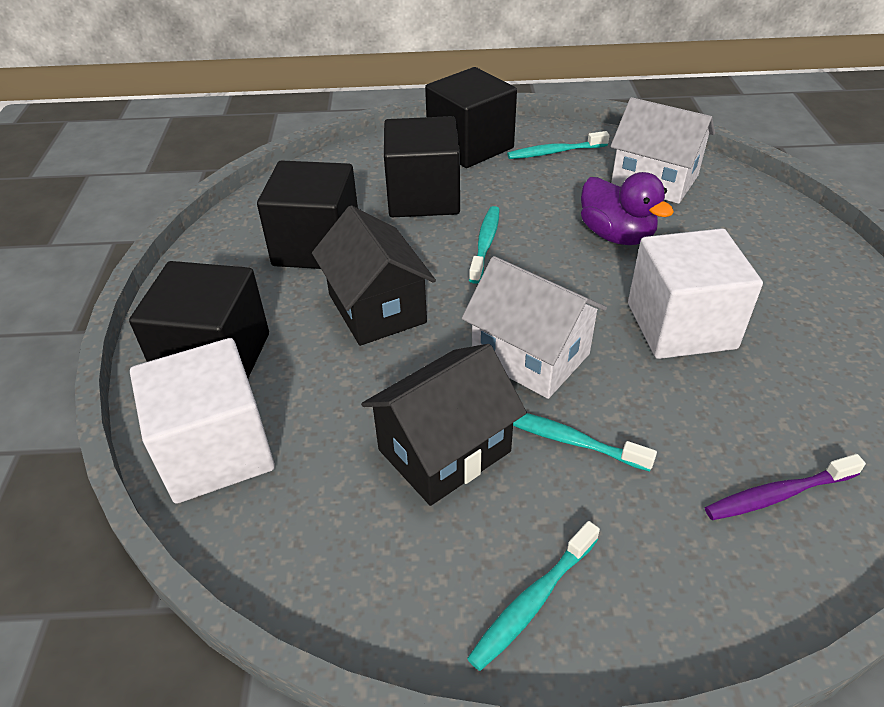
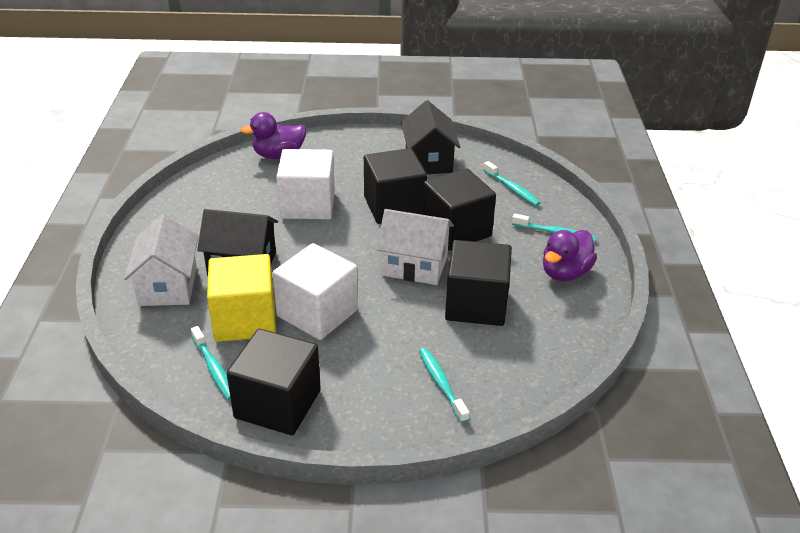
purple duck: [581,172,674,245] = 1 -> [241,112,306,159] [543,230,597,281] = 2
purple toothbrush: [705,454,866,520] = 1 -> none = 0
yellow cube: none = 0 -> [207,254,276,342] = 1

